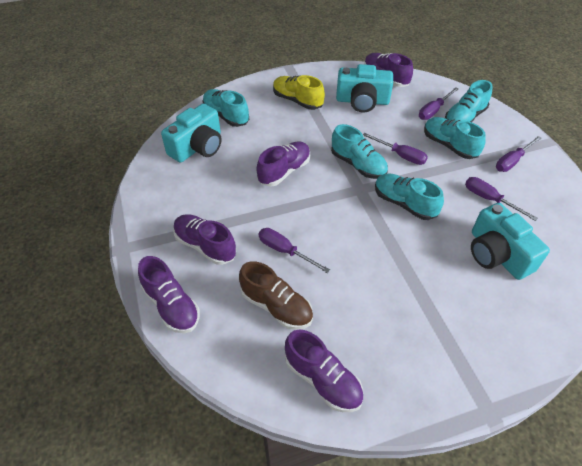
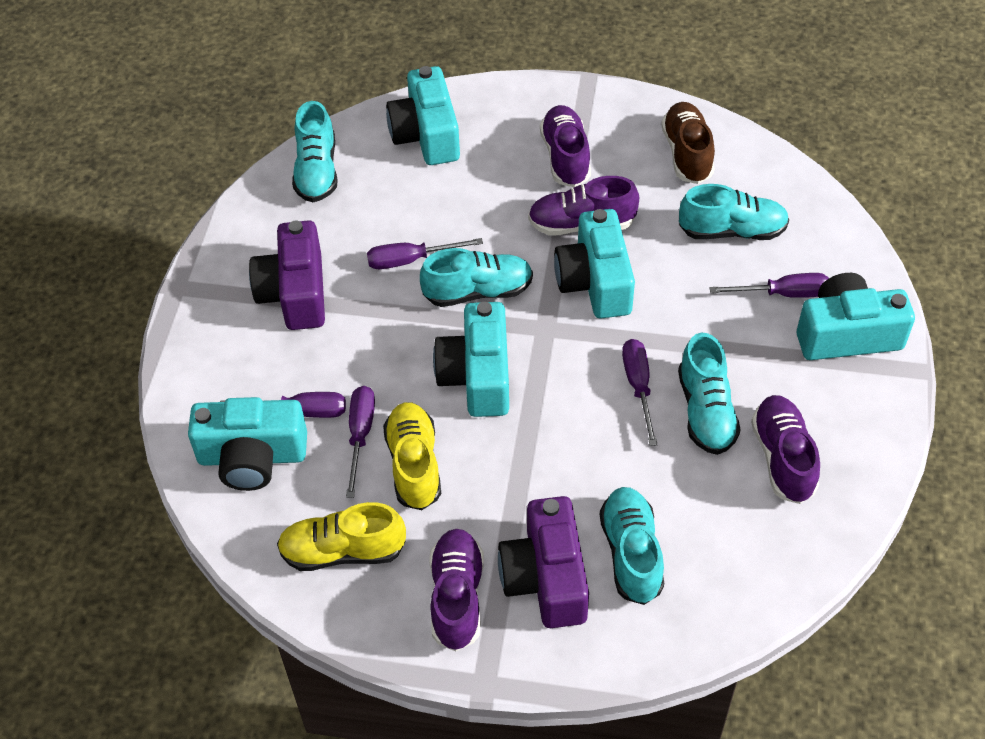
purple camera: none = 0 -> [249,220,325,330] [498,496,589,628] = 2
purple shoe: [138,256,200,333] [173,214,236,265] [256,142,310,186] [285,329,363,412] [365,53,413,87] = 5 -> [429,529,484,651] [528,176,639,236] [540,105,591,187] [751,395,820,504] = 4
turquoise camera: [161,104,222,163] [336,64,393,113] [471,203,550,280] = 3 -> [188,397,307,491] [386,66,460,165] [433,302,509,417] [554,209,635,318] [797,273,915,360] = 5
yellow shoe: [273,75,325,110] = 1 -> [277,502,406,571] [383,402,441,510] = 2

